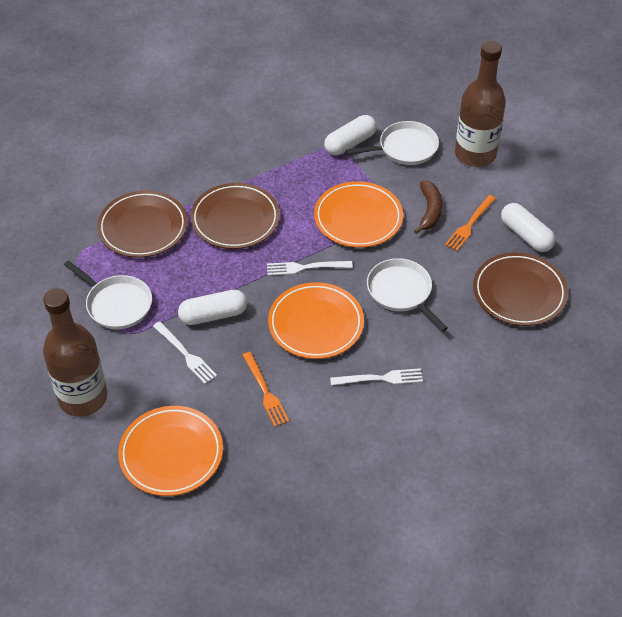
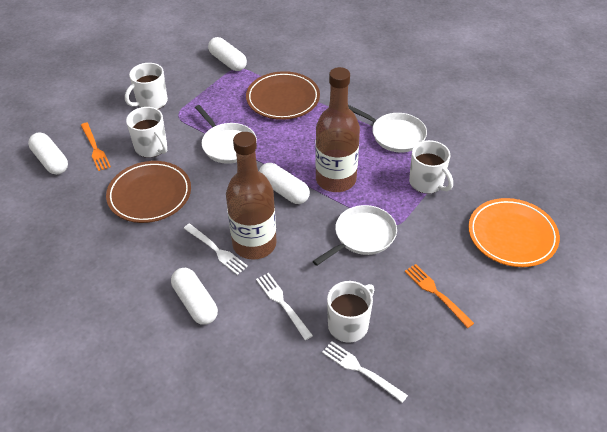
brown banana: [414,181,442,234] = 1 -> none = 0
brown plate: [97,190,188,258] [190,183,280,249] [473,253,568,326] = 3 -> [106,161,191,223] [246,71,320,120] = 2
orange plate: [118,406,223,496] [268,282,364,359] [314,181,403,248] = 3 -> [468,198,560,267] = 1
white capsule: [178,290,247,325] [324,115,377,155] [501,203,555,252] = 3 -> [28,133,68,175] [171,268,218,325] [208,37,247,71] [259,163,310,204] = 4
white mug: none = 0 -> [125,63,168,109] [126,107,167,158] [327,281,374,343] [409,140,453,194] = 4

